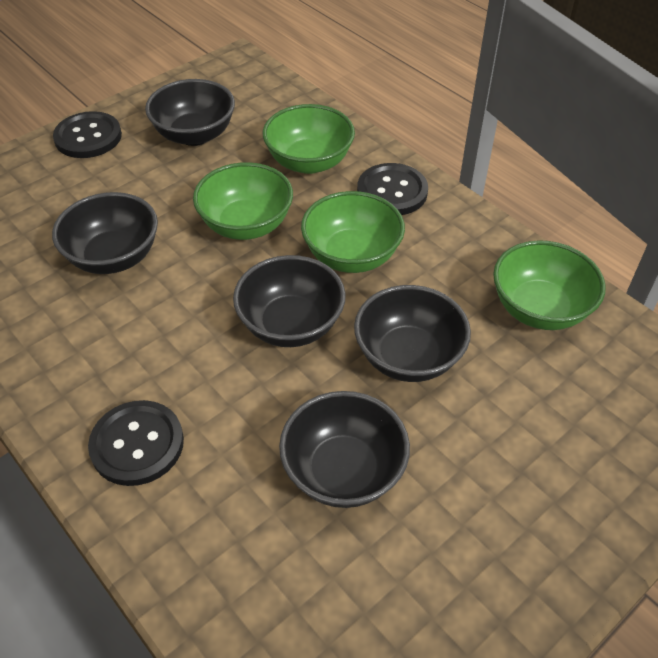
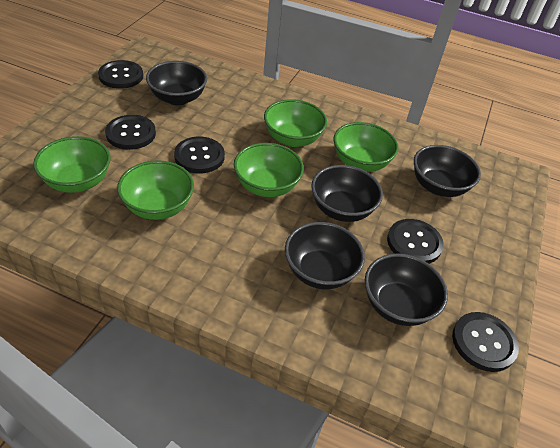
black button: [53,111,122,158] [88,400,184,486] [357,163,428,215] = 3 -> [98,60,143,89] [105,115,156,150] [174,137,225,173] [387,219,444,264] [452,312,519,372] = 5
green bowl: [193,162,293,240] [263,104,355,174] [301,191,405,273] [493,240,606,330] = 4 -> [33,136,111,193] [117,160,194,220] [234,143,304,197] [264,99,327,147] [333,122,398,172] = 5

